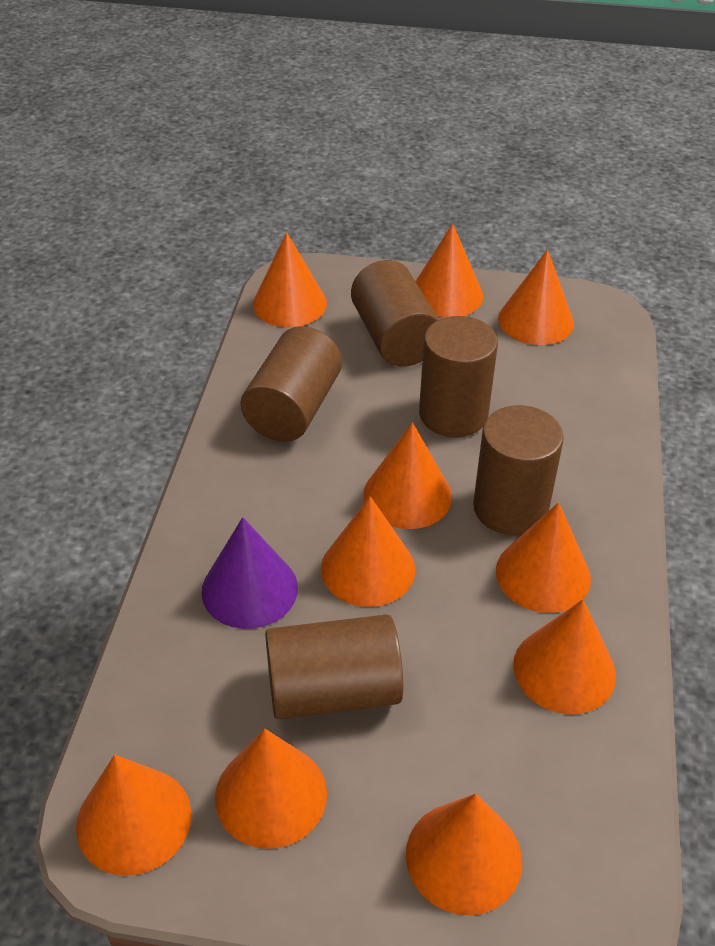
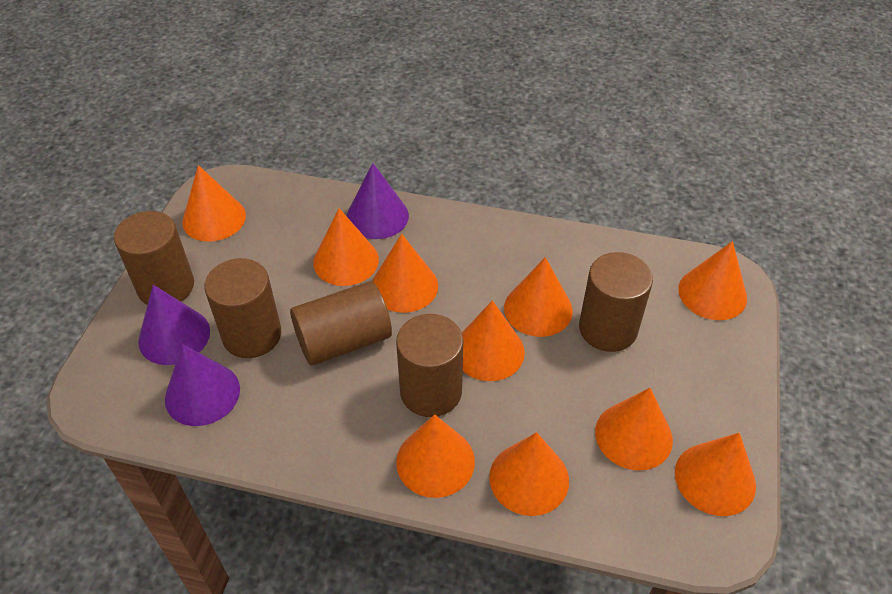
purple cone: [202,517,298,629] = 1 -> [138,285,210,365] [165,344,240,426] [347,163,409,239] = 3

